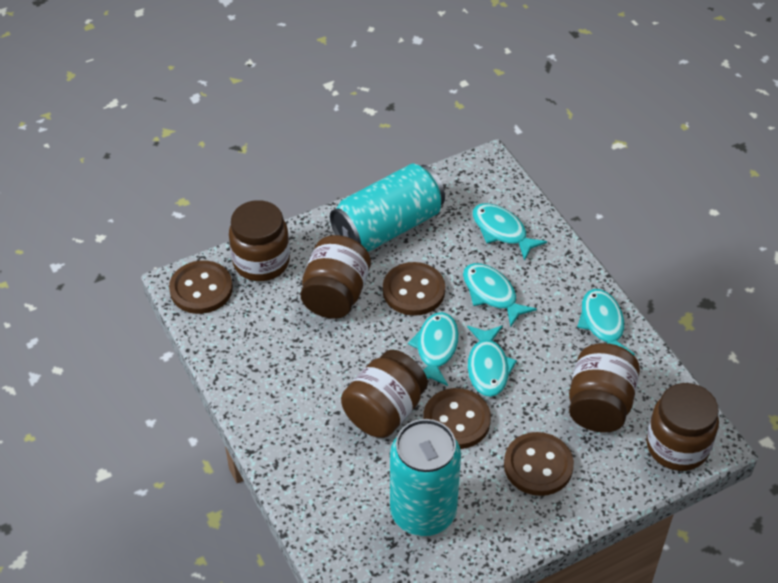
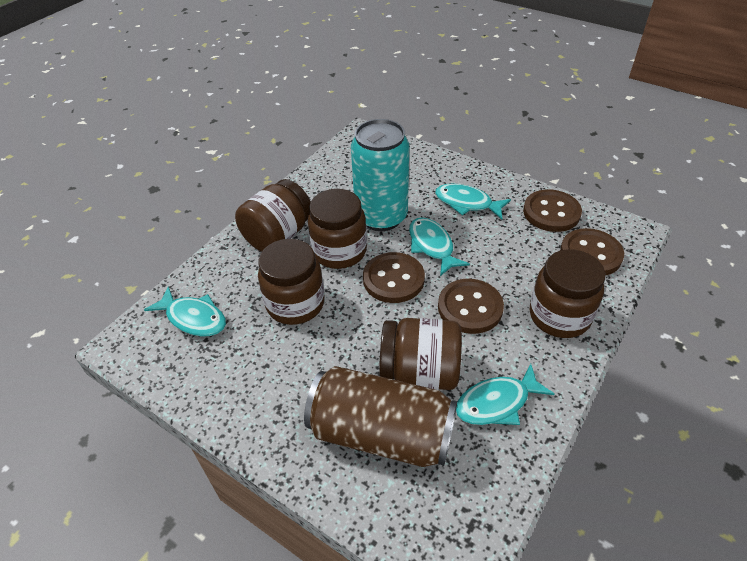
brown can: none = 0 -> [304,366,457,467] = 1
turquoise can: [330,163,445,252] [390,419,461,536] = 2 -> [351,119,409,231] = 1
turquoise fish: [408,312,459,386] [463,263,537,328] [467,325,517,397] [472,203,547,261] [577,289,635,356] = 5 -> [144,287,226,337] [409,218,470,276] [435,184,511,219] [456,364,555,425] = 4

